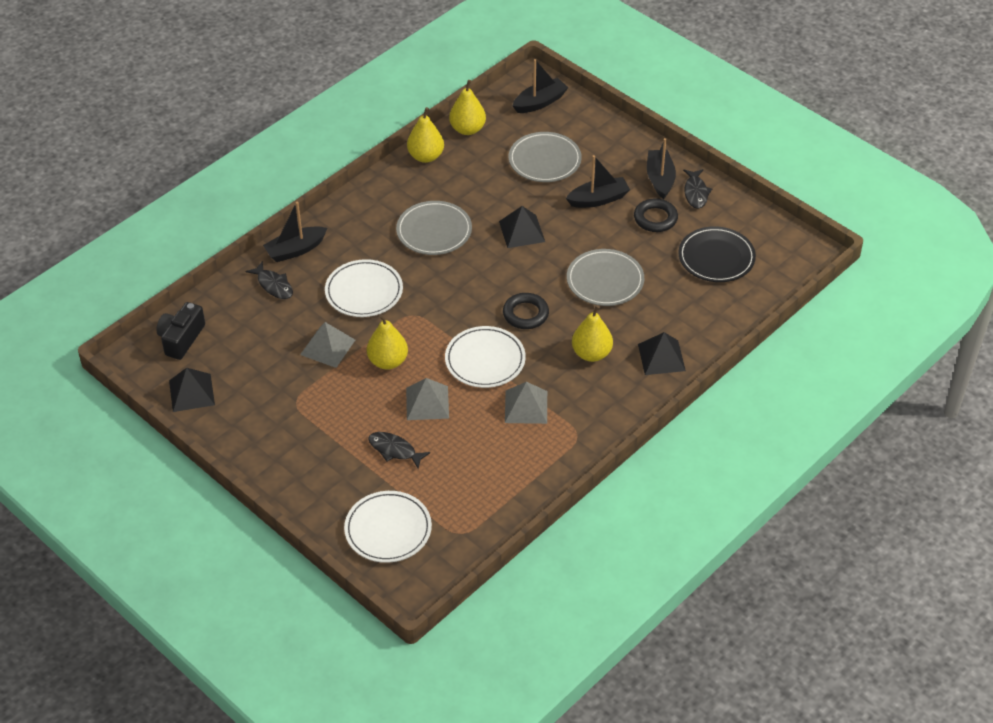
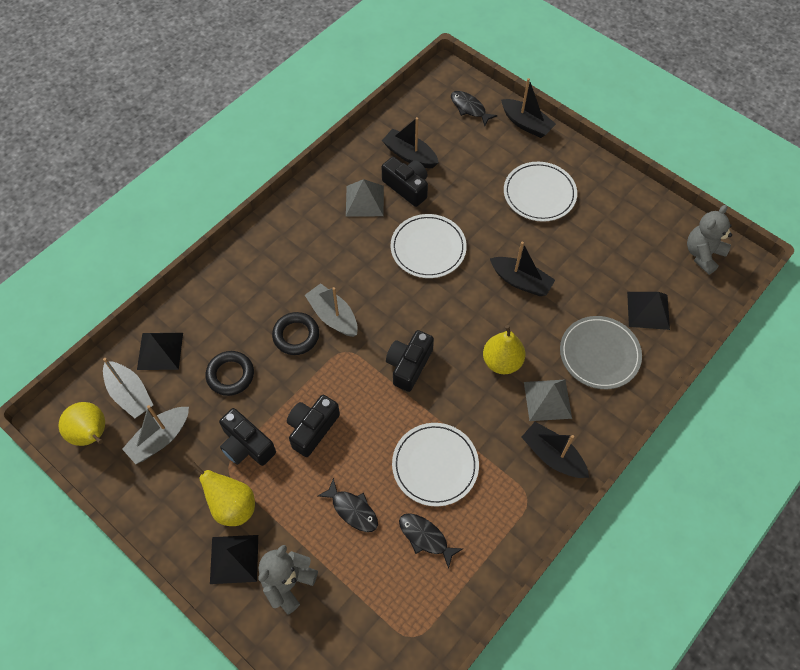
black camera: [156,302,205,360] = 1 -> [219,408,276,466] [287,395,340,457] [382,157,428,207] [386,330,434,392] = 4
black plate: [679,226,756,282] = 1 -> none = 0
grey boat: none = 0 -> [103,358,153,418] [122,405,189,464] [305,283,358,337] = 3
grey plate: [396,201,472,255] [509,132,582,182] [567,249,644,306] = 3 -> [560,316,642,389] = 1
grey pyramid: [300,322,355,368] [406,378,449,420] [505,382,547,424] = 3 -> [346,179,384,217] [524,380,572,421] = 2
grey teddy bear: none = 0 -> [259,545,318,615] [687,205,732,275] = 2
yellow pear: [367,314,408,370] [407,107,444,163] [449,80,486,135] [572,305,613,362] = 4 -> [58,402,105,446] [191,462,255,526] [483,325,525,374] = 3

